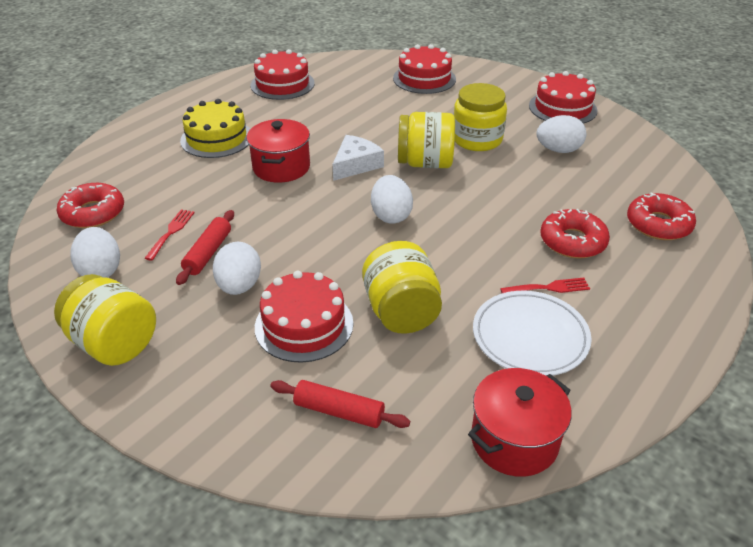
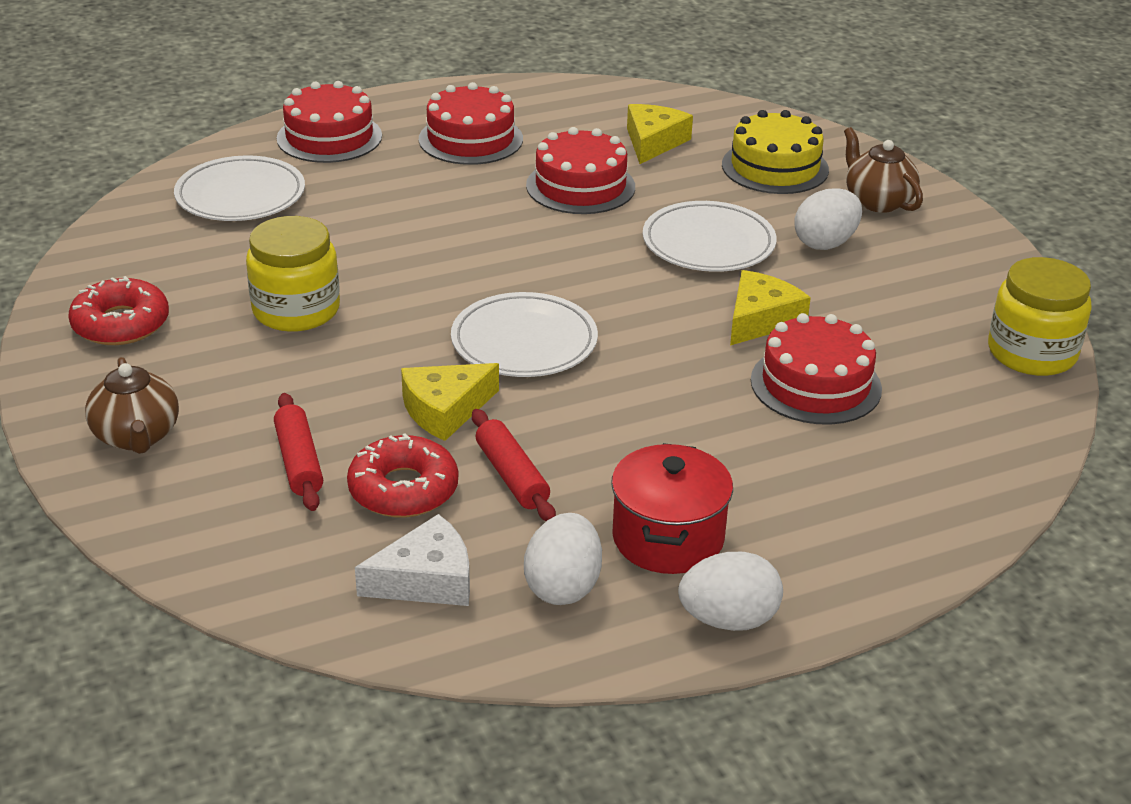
brown teapot: none = 0 -> [85,357,179,454] [844,127,923,213] = 2
red donut: [57,183,124,228] [540,209,610,259] [627,192,696,240] = 3 -> [68,276,169,345] [347,433,458,518] = 2
red fork: [145,209,195,261] [500,278,590,293] = 2 -> none = 0
red pot: [247,119,310,183] [468,368,572,477] = 2 -> [611,443,733,574] = 1
white egg: [70,227,120,278] [213,242,261,295] [371,175,413,224] [536,115,586,153] = 4 -> [524,513,602,605] [678,552,783,631] [794,188,862,250] = 3
white plate: [473,291,592,376] = 1 -> [174,156,305,221] [451,292,598,377] [643,201,777,272] = 3
yellow cheese: none = 0 -> [401,363,499,441] [627,104,693,164] [730,270,811,345] = 3
yellow jar: [54,274,156,366] [362,241,442,334] [398,112,455,168] [453,83,507,151] = 4 -> [246,216,340,332] [988,257,1091,376] = 2

